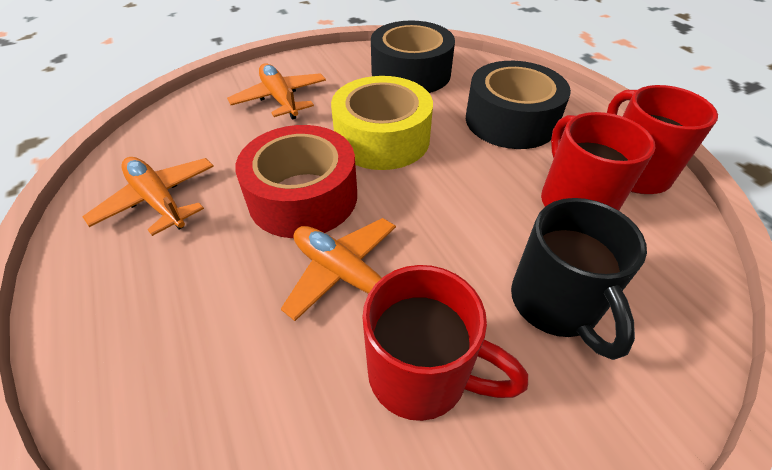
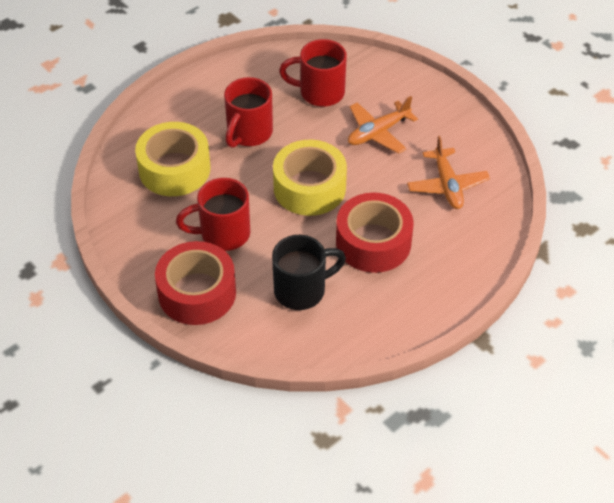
black tape: [371,20,455,93] [466,61,571,149] = 2 -> none = 0
orange plane: [83,157,214,236] [227,63,326,120] [281,218,396,321] = 3 -> [348,96,418,154] [407,136,490,209] = 2
red tape: [235,125,357,238] = 1 -> [155,241,236,325] [336,193,414,273] = 2
yellow tape: [331,76,433,170] = 1 -> [135,122,211,196] [273,140,347,216] = 2

